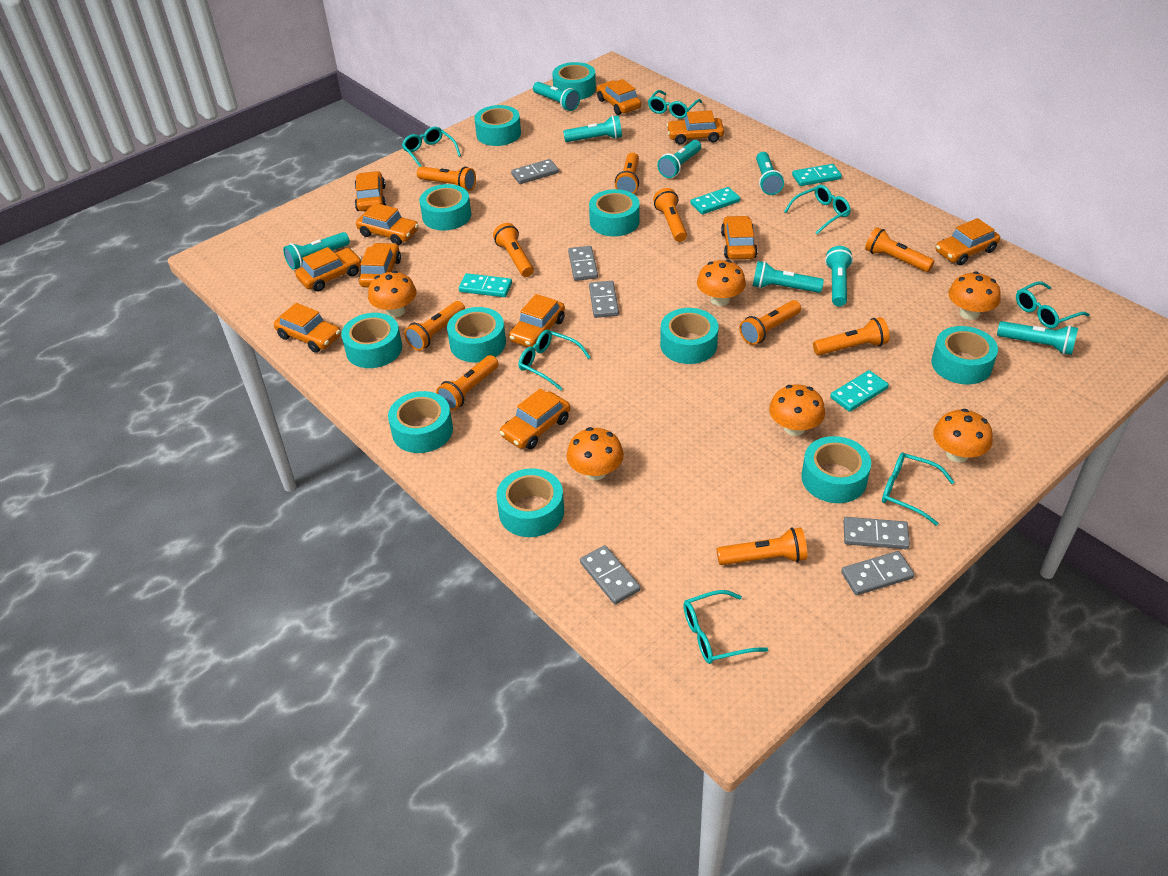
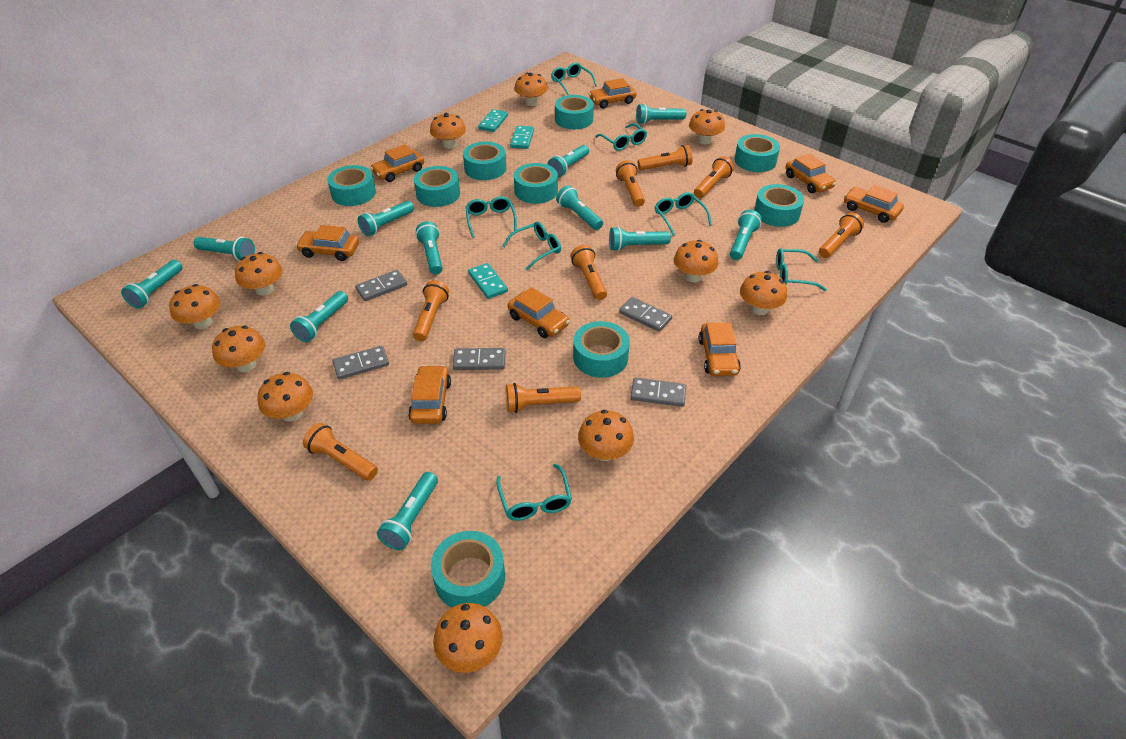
grey domino: [511,159,559,184] [568,246,598,281] [580,545,641,604] [589,281,619,318] [841,551,914,595] [843,517,910,549] = 6 -> [332,346,389,380] [355,270,407,301] [453,348,506,370] [619,297,672,332] [630,377,686,407] = 5
orange car: [274,303,341,353] [295,247,362,291] [355,171,386,211] [356,203,418,245] [359,243,401,287] [500,388,570,449] [509,294,565,347] [597,79,641,115] [666,110,724,145] [721,216,757,259] [936,218,1000,266] = 11 -> [296,225,359,261] [370,144,425,182] [408,365,451,424] [507,287,570,338] [589,78,636,108] [698,323,741,376] [785,153,836,193] [844,185,904,223] = 8
orange flashlight: [404,301,465,351] [417,166,476,191] [436,355,498,410] [493,223,534,277] [615,152,639,194] [653,188,687,242] [717,527,807,565] [739,300,801,345] [813,317,889,355] [865,227,934,272] = 10 -> [303,423,378,481] [413,280,449,341] [506,383,581,413] [571,245,607,300] [616,160,645,207] [638,145,693,170] [694,156,734,198] [819,212,864,258] = 8
orange mushroom: [368,271,417,317] [567,427,624,480] [697,260,746,306] [769,384,825,436] [933,409,993,462] [948,271,1001,320] = 6 -> [169,284,221,329] [212,326,265,372] [235,252,282,296] [258,372,313,422] [430,113,466,149] [433,603,503,673] [514,73,548,106] [578,410,634,461] [674,240,718,282] [689,109,725,145] [740,271,787,315] = 11
turquoise domino: [459,273,512,297] [691,187,740,214] [792,164,842,186] [830,370,889,412] = 4 -> [468,263,508,299] [478,109,508,132] [510,126,534,149] = 3
turquoise flashlight: [283,232,350,270] [533,82,580,111] [563,115,622,142] [657,140,701,178] [753,261,824,293] [756,152,784,195] [825,246,853,306] [997,321,1078,355] = 8 -> [121,260,182,308] [194,237,255,261] [290,291,348,342] [358,201,414,236] [377,472,438,550] [416,221,443,275] [547,145,589,178] [556,185,603,230] [609,227,671,251] [636,104,686,124] [730,210,762,260] = 11
turquoise tape: [341,313,402,368] [388,391,453,453] [419,184,471,230] [447,307,506,363] [474,105,521,146] [496,468,564,537] [552,62,596,100] [589,189,640,236] [660,308,718,364] [801,436,871,503] [931,326,998,385] = 11 -> [327,165,376,206] [414,166,460,207] [431,531,505,607] [463,142,506,180] [514,163,558,204] [555,95,594,129] [573,321,630,378] [735,134,780,172] [754,184,804,227] = 9

